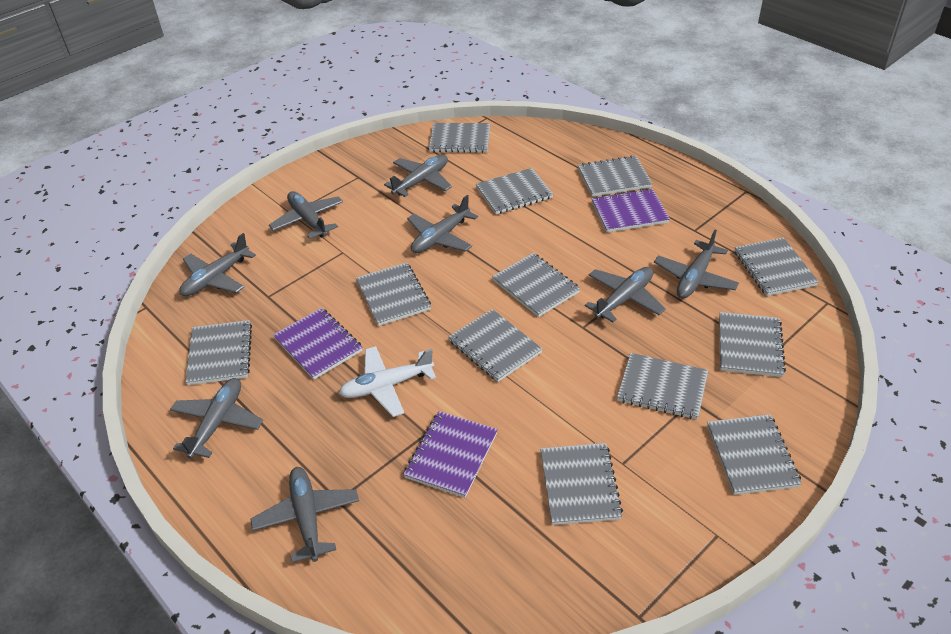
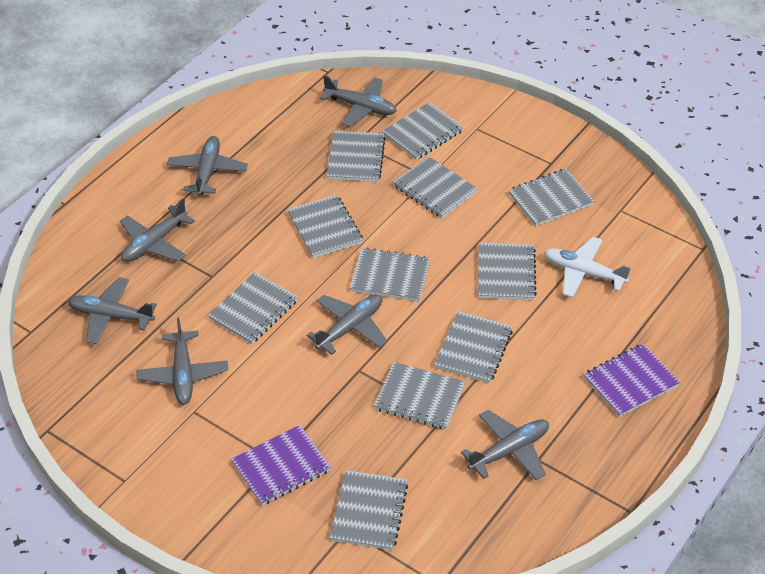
grey notebook: [185,320,252,385] [356,262,431,326] [429,123,490,153] [449,309,542,382] [476,168,553,214] [492,253,580,317] [540,443,623,525] [578,156,652,196] [617,353,708,419] [707,414,802,495] [719,312,786,377] [735,237,819,296] = 12 -> [208,272,298,344] [287,195,363,258] [327,131,386,182] [329,470,408,550] [350,247,430,302] [374,362,465,429] [382,102,464,160] [393,156,478,218] [434,311,513,383] [478,243,537,300] [509,169,594,226] = 11
grey plane: [170,378,263,459] [179,233,256,296] [250,467,359,563] [269,191,343,239] [384,155,452,197] [407,195,478,253] [585,267,666,323] [654,230,739,298] = 8 -> [68,277,157,344] [120,198,195,262] [136,318,228,405] [167,136,248,196] [307,294,387,355] [320,75,397,127] [461,410,549,480] = 7
purple notebook: [273,308,363,380] [403,411,498,498] [592,188,670,232] = 3 -> [231,425,331,506] [584,344,680,417] = 2

